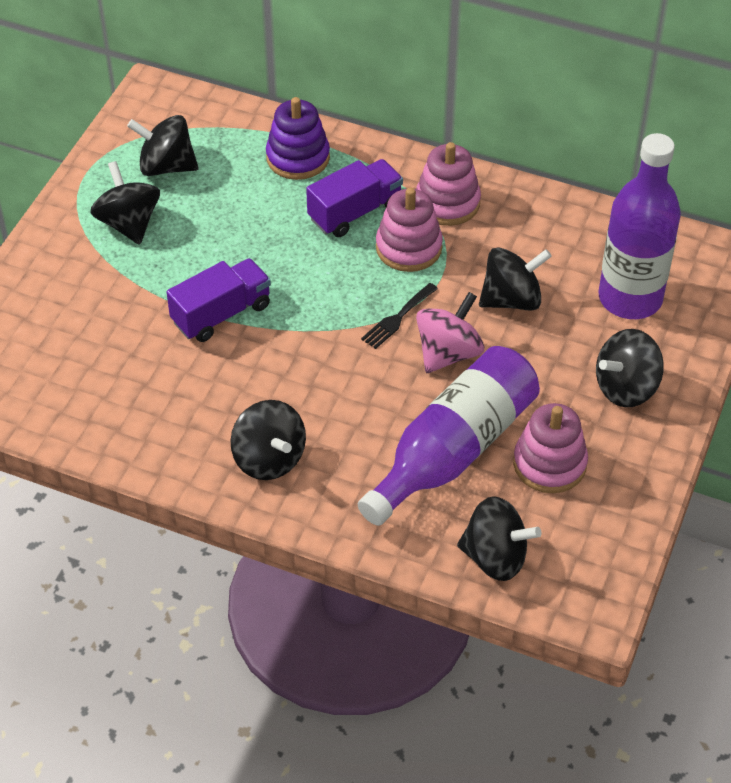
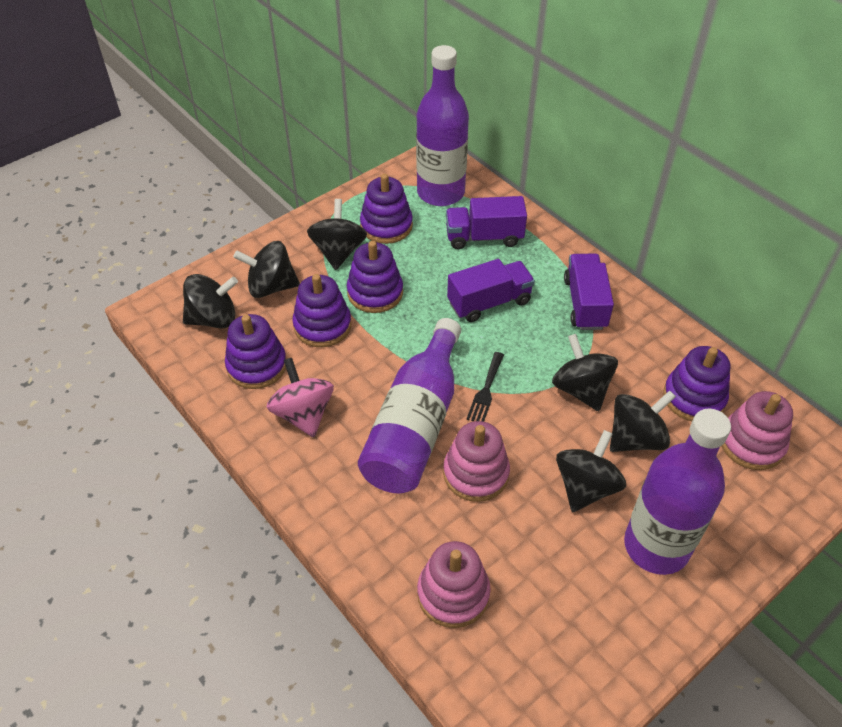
purple bottle: [358,346,540,526] [599,133,681,319] = 2 -> [358,318,461,493] [416,45,469,206] [624,409,731,575] = 3
purple stacking toy: [266,97,330,180] = 1 -> [225,314,287,389] [292,274,352,347] [347,241,403,313] [360,174,413,244] [663,346,730,421] = 5
purple truck: [166,258,271,342] [306,159,403,237] = 2 -> [446,196,527,249] [447,259,535,322] [564,254,614,330] = 3

